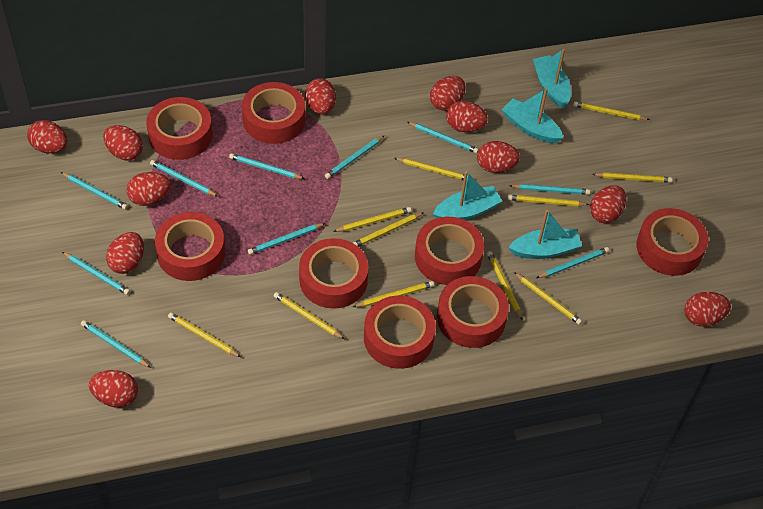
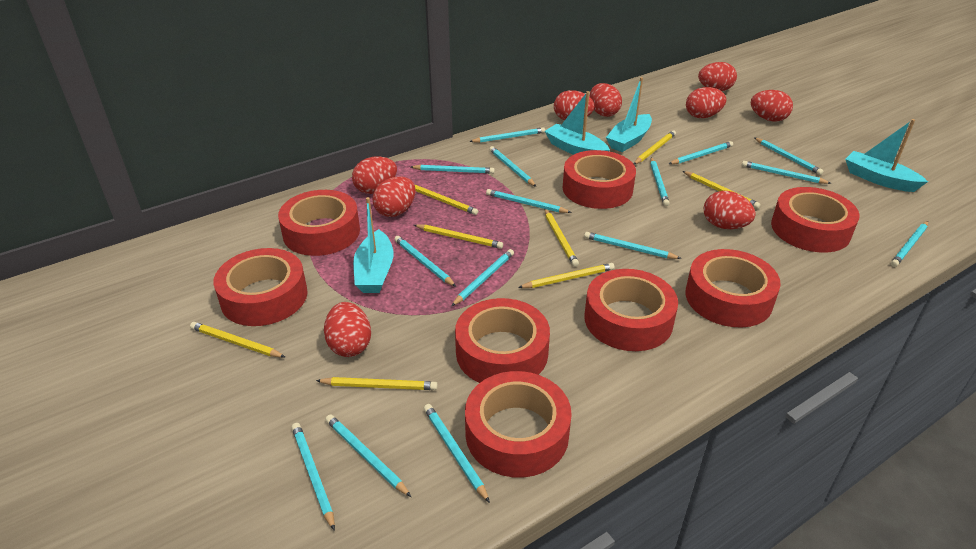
red egg: [27,120,67,153] [89,370,138,408] [103,125,143,161] [106,232,144,274] [127,172,171,206] [305,78,336,114] [430,76,465,111] [446,101,488,132] [477,141,520,173] [590,185,626,223] [684,292,731,327] = 11 -> [324,302,371,357] [352,156,397,194] [373,177,415,217] [554,90,594,120] [589,83,622,117] [686,87,726,118] [698,62,737,91] [704,191,756,229] [751,90,793,122] = 9
turquoise pencil: [61,172,128,210] [62,252,130,295] [81,320,151,368] [150,160,218,196] [229,153,305,179] [248,223,325,255] [325,135,385,179] [407,122,479,153] [509,184,590,195] [536,247,609,278] = 10 -> [292,423,335,531] [326,414,411,497] [394,236,456,287] [411,165,495,174] [424,404,490,503] [452,249,514,306] [469,127,545,143] [486,189,572,213] [489,146,536,187] [584,232,682,259] [650,157,670,206] [669,141,733,164] [742,161,831,184] [755,138,823,175] [891,221,928,267] = 15
yellow pencil: [168,313,241,357] [274,292,344,339] [333,207,412,232] [353,212,424,247] [353,281,434,307] [394,158,467,181] [487,251,523,321] [508,195,589,207] [514,272,582,325] [573,101,650,120] [592,172,673,183] = 11 -> [190,322,285,358] [316,377,438,390] [414,184,478,215] [414,224,503,249] [518,263,615,288] [544,209,579,267] [634,130,676,164] [683,171,760,209] = 8

